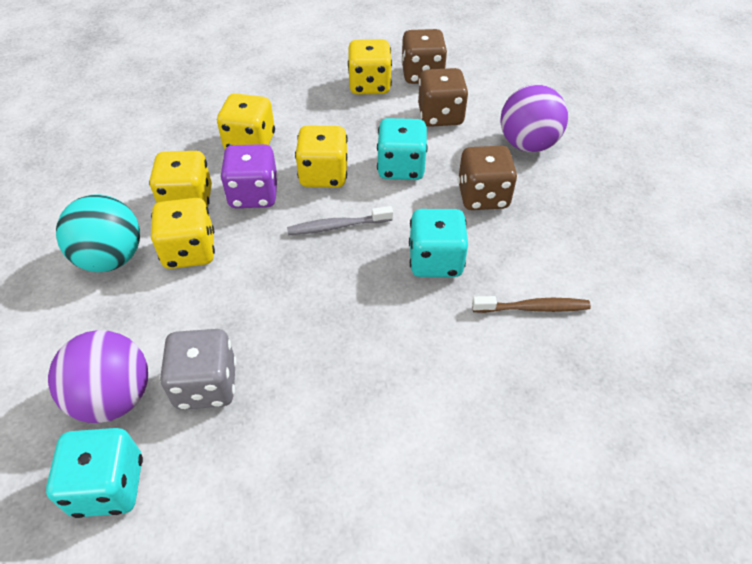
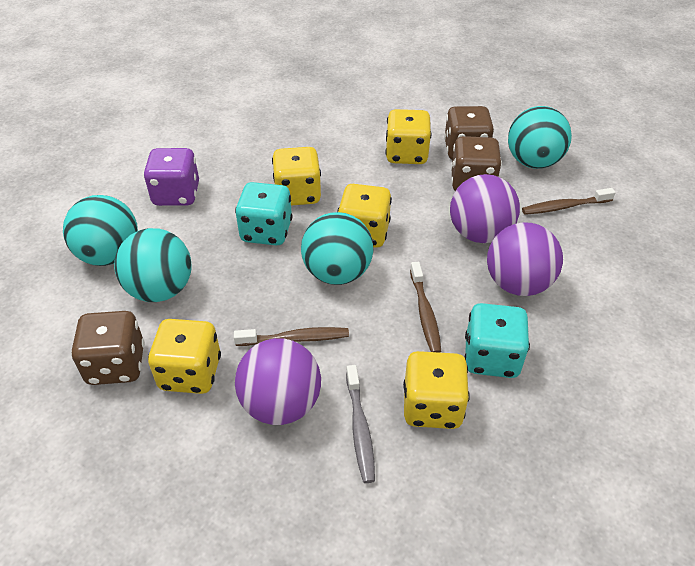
brown toothbrush: [472,296,591,313] = 1 -> [234,327,349,346] [410,262,441,353] [522,188,616,215] = 3
grey dice: [160,329,237,410] = 1 -> none = 0
purple ball: [48,330,148,423] [500,84,568,152] = 2 -> [235,338,321,425] [450,174,520,243] [487,222,563,296] = 3
turquoise ball: [56,194,140,272] = 1 -> [63,195,138,266] [114,228,191,302] [301,212,374,285] [508,106,572,169] = 4
turquoise dice: [46,428,143,518] [377,118,428,180] [409,209,468,277] = 3 -> [235,182,293,245] [465,303,530,378] = 2

